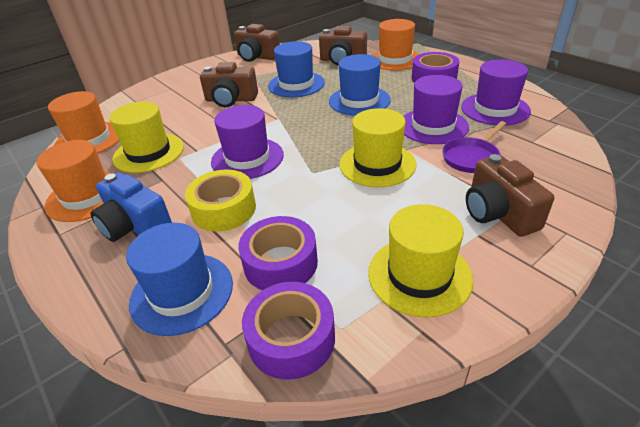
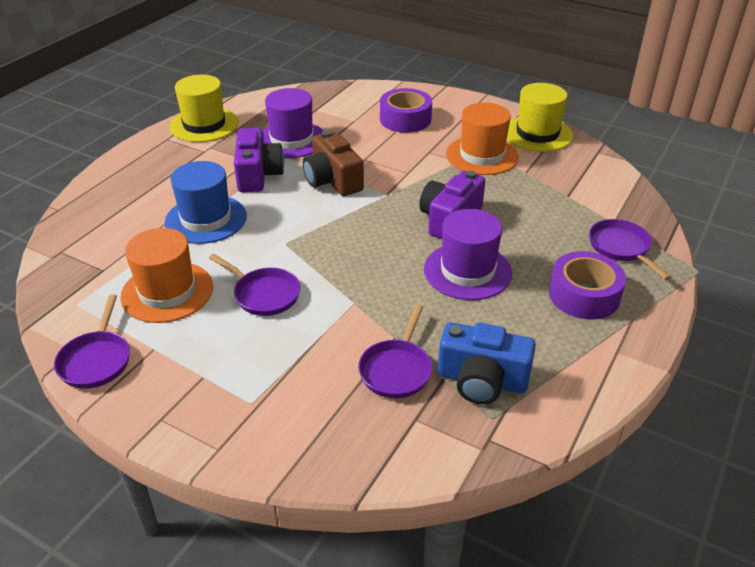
blue hat: [126,223,233,336] [268,41,325,97] [329,54,391,116] = 3 -> [165,161,247,244] = 1
brown camera: [200,62,258,107] [234,24,280,62] [319,26,367,65] [466,154,554,237] = 4 -> [303,131,364,196] = 1
orange hat: [37,140,115,222] [48,91,119,154] [372,19,419,70] = 3 -> [120,228,213,323] [446,103,519,175] = 2
purple camera: none = 0 -> [234,128,284,192] [419,170,485,239] = 2
purple hat: [211,105,284,179] [403,75,469,144] [461,59,531,126] = 3 -> [262,88,324,158] [424,209,512,300] = 2
purple pan: [442,121,506,173] = 1 -> [54,294,130,389] [209,254,301,316] [358,305,432,398] [589,219,671,280] = 4
purple tape: [238,216,318,290] [242,282,335,380] [412,52,460,83] = 3 -> [380,88,432,133] [549,251,626,319] = 2
yellow hat: [109,102,184,173] [339,108,416,187] [368,204,473,317] = 3 -> [170,75,239,142] [507,83,573,152] = 2
yellow tape: [185,170,256,232] = 1 -> none = 0

